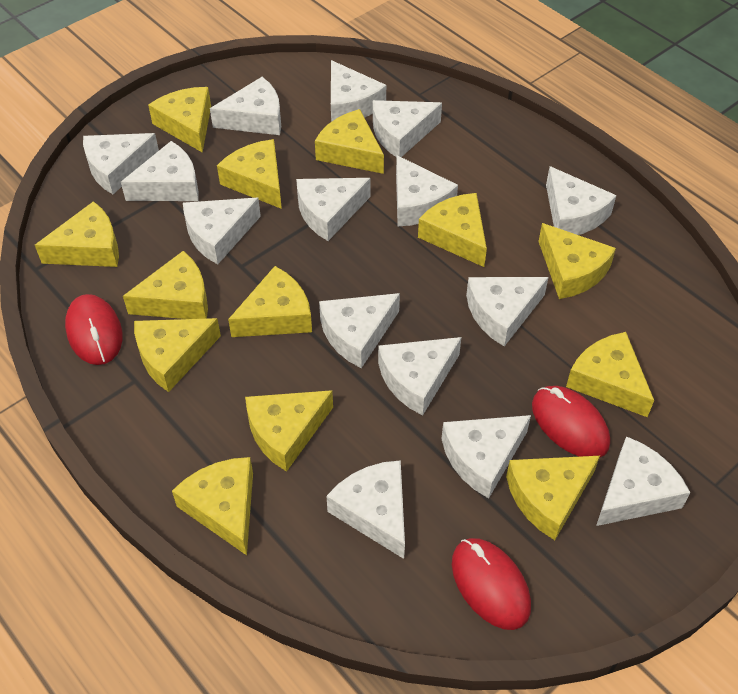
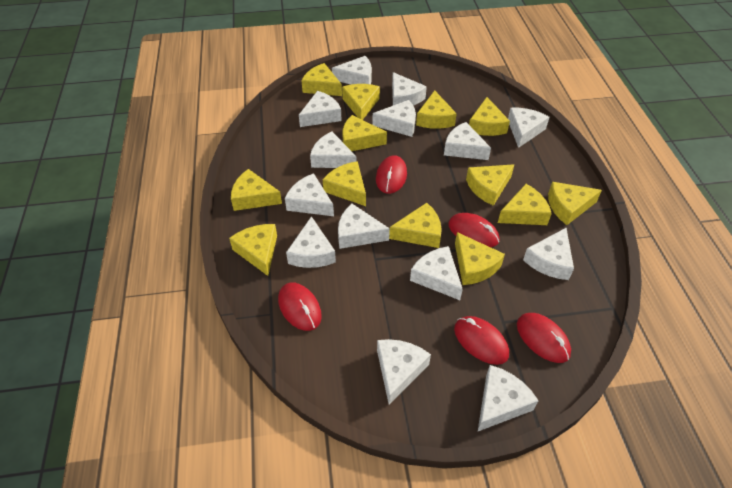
red mouse: [65,294,123,365] [452,538,531,630] [532,386,610,457] = 3 -> [278,282,322,331] [376,156,407,194] [448,213,500,247] [454,316,509,365] [517,313,571,363] = 5
white cheese: [83,133,159,194] [121,141,199,201] [183,198,261,264] [210,77,281,135] [296,178,370,241] [319,293,400,368] [326,460,405,559] [331,60,386,122] [373,100,442,157] [378,337,461,416] [396,155,458,226] [442,415,531,498] [466,277,549,346] [546,166,616,235] [596,436,691,526] = 15 -> [285,173,334,216] [286,216,336,268] [299,91,342,127] [310,132,356,168] [332,56,372,84] [338,204,390,249] [373,100,416,137] [377,339,431,405] [392,72,427,106] [410,246,463,300] [444,122,491,160] [478,365,539,431] [508,108,549,148] [523,228,574,280] = 14

